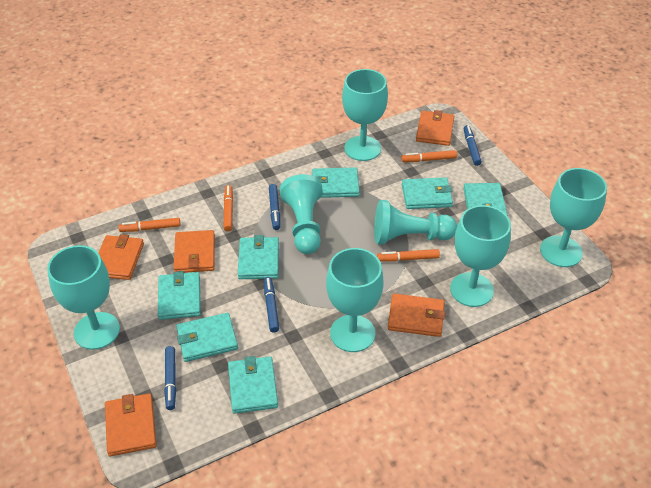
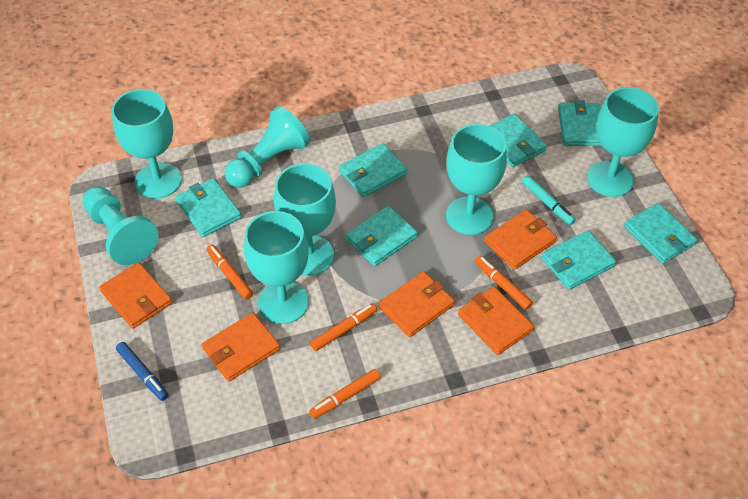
blue marker: [164,346,176,410] [264,277,279,332] [269,184,280,230] [464,125,482,166] = 4 -> [116,342,169,401] = 1
turquoise marker: none = 0 -> [522,175,576,225] = 1

